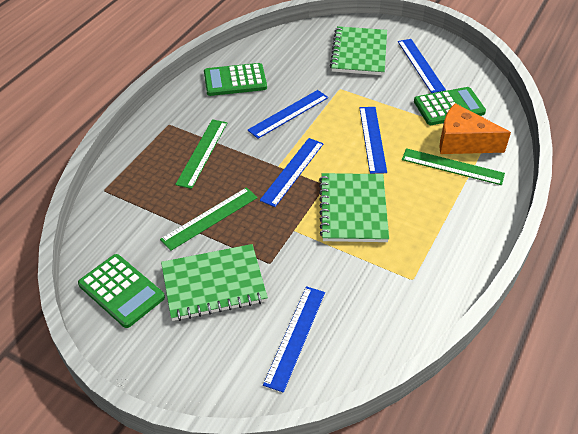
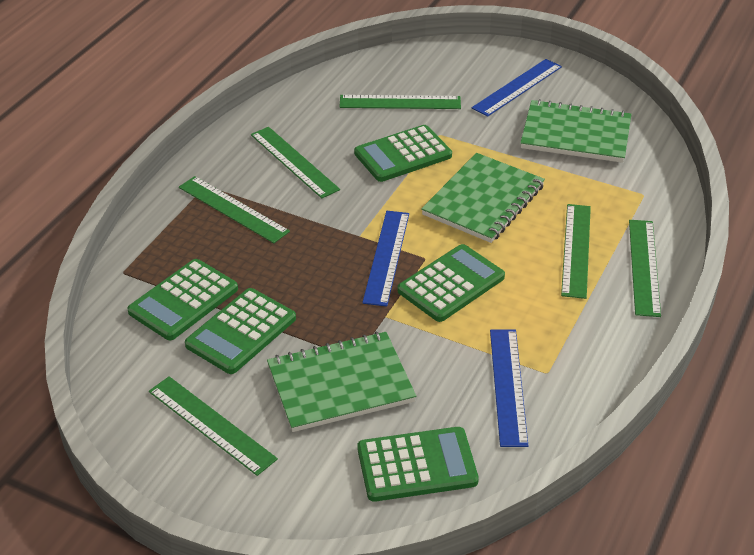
blue ruler: [247,90,328,139] [260,138,324,207] [263,286,325,393] [359,107,387,174] [398,39,446,93] = 5 -> [362,211,409,307] [472,59,562,117] [490,329,529,447] = 3
green calculator: [78,254,165,328] [204,63,267,96] [414,87,486,125] = 3 -> [127,259,238,340] [185,288,296,374] [354,125,452,182] [357,427,479,502] [397,244,505,322] = 5
green ruler: [160,187,258,251] [175,119,227,189] [402,148,505,185] = 3 -> [149,376,278,476] [179,176,290,243] [251,127,340,198] [339,95,461,109] [561,204,591,299] [629,220,661,317] = 6
orange cheese: [439,103,511,154] = 1 -> none = 0

